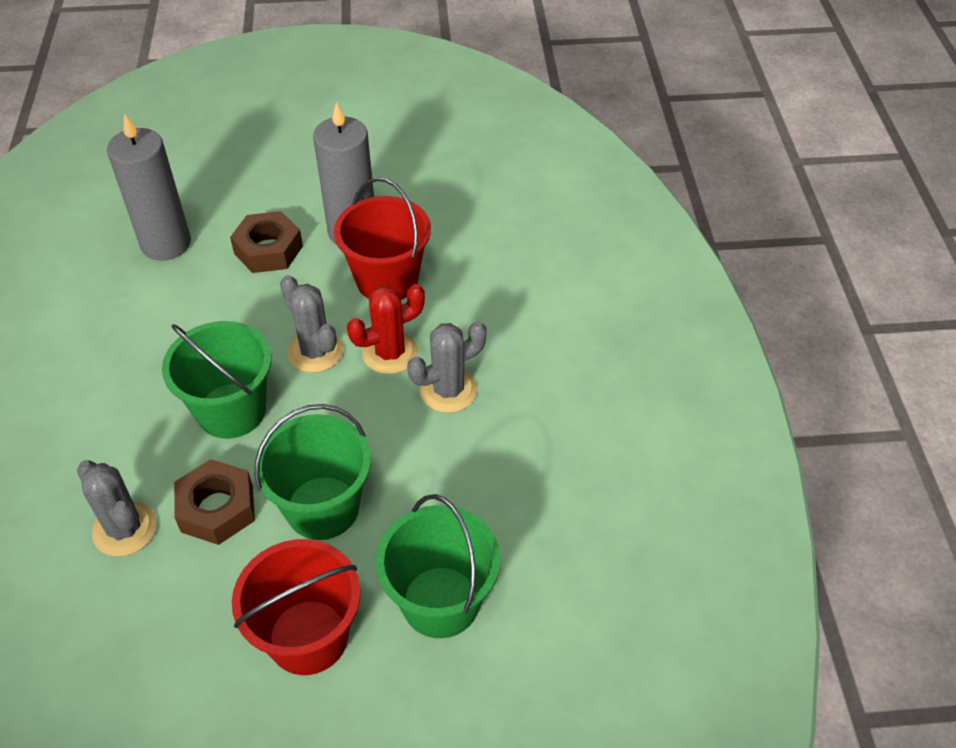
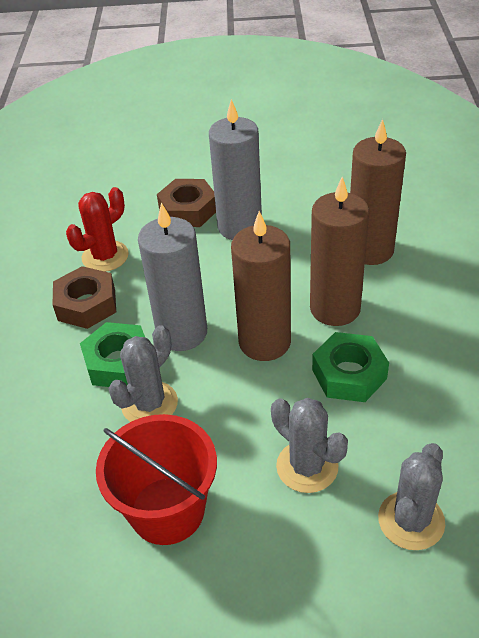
brown candle: none = 0 -> [231,211,291,361] [310,177,369,326] [350,119,406,265] = 3
green bucket: [162,321,272,439] [254,404,371,540] [376,494,500,638] = 3 -> none = 0
green nut: none = 0 -> [80,322,145,387] [312,332,389,402] = 2
red bucket: [232,539,361,675] [334,177,431,300] = 2 -> [96,414,217,545] = 1

